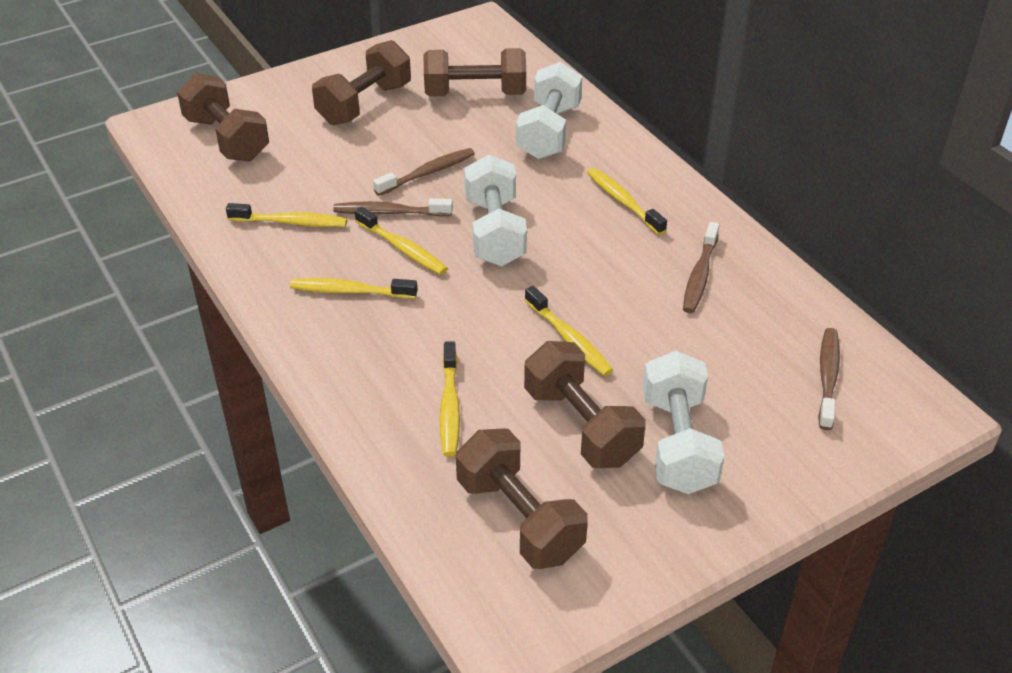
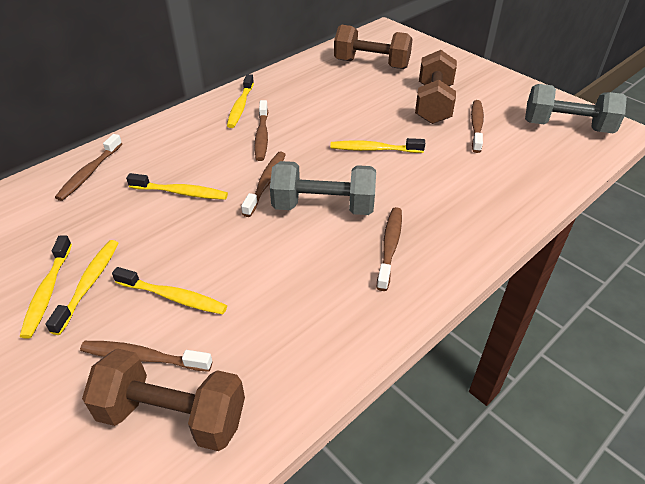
brown dumbbell: [177,73,269,162] [312,40,411,125] [424,48,526,97] [456,429,588,569] [524,341,646,468] = 5 -> [82,348,245,451] [334,25,413,69] [415,50,457,124] = 3
brown toothbrush: [333,198,453,216] [373,148,475,196] [683,222,719,313] [818,328,840,430] = 4 -> [55,134,122,201] [80,341,212,372] [241,152,286,217] [254,100,268,161] [376,207,402,291] [471,100,484,153] = 6
grey dumbbell: none = 0 -> [270,161,376,215] [525,84,627,134] = 2
white dumbbell: [464,154,527,266] [516,62,582,159] [643,351,724,494] = 3 -> none = 0

